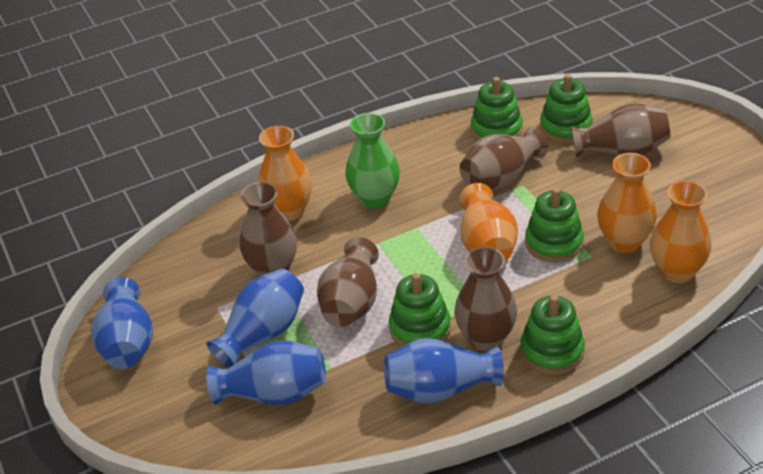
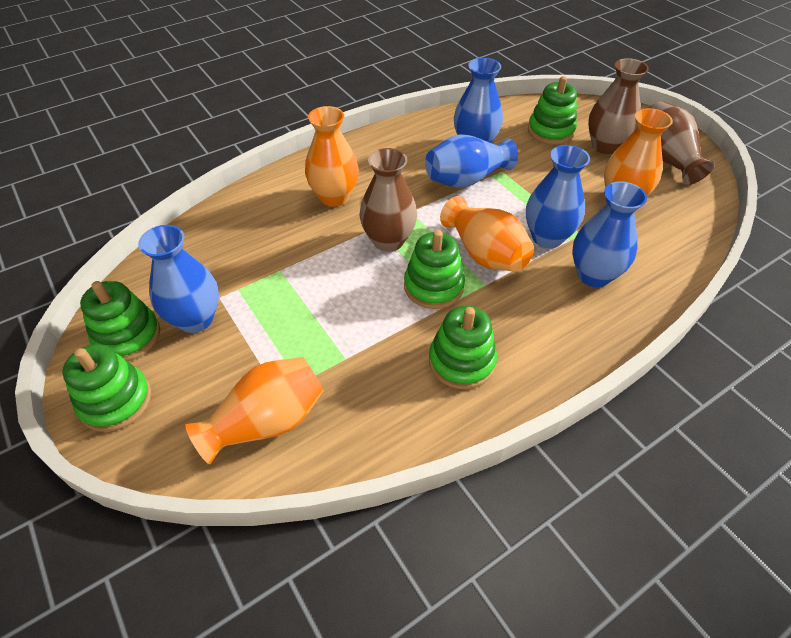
blue vase: [91,277,153,369] [206,269,304,368] [206,341,326,405] [384,338,504,404] = 4 -> [138,225,219,333] [425,134,518,188] [454,58,503,143] [526,145,590,248] [572,181,647,287] = 5
brown vase: [240,182,297,276] [317,237,379,327] [454,247,517,351] [460,127,548,189] [571,104,670,158] = 5 -> [359,148,417,252] [588,58,649,154] [648,101,715,185] = 3
green vase: [345,113,400,208] = 1 -> none = 0

